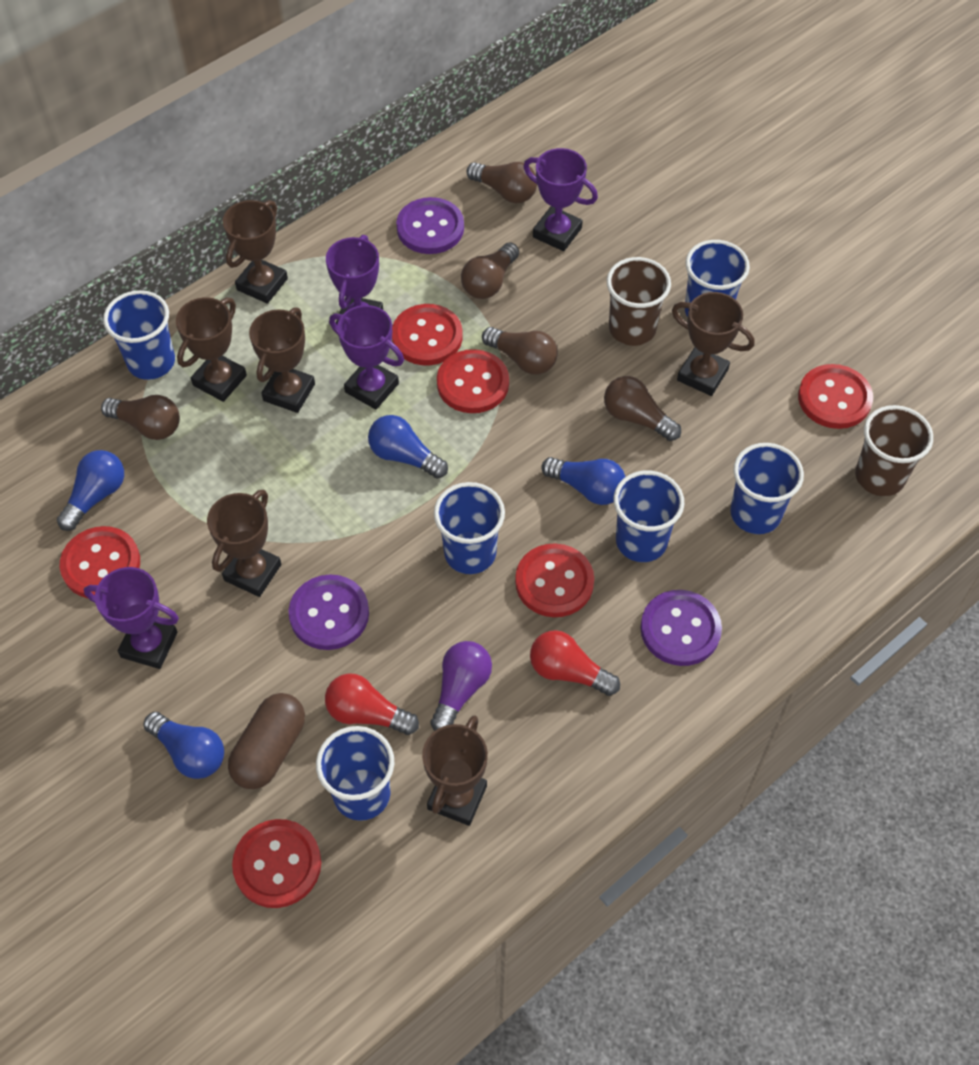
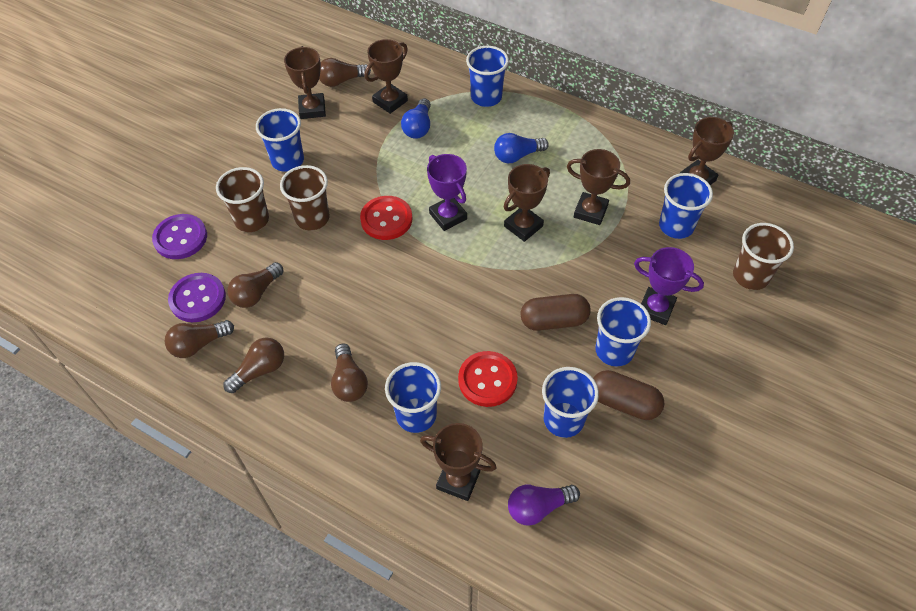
blue light bulb: [57,450,124,531] [143,712,224,779] [368,415,448,479] [541,457,625,505] = 4 -> [401,98,431,139] [494,133,549,163] = 2
brown capsule: [228,693,305,789] = 1 -> [521,294,591,331] [593,370,665,420] = 2
brown cup: [607,257,671,346] [855,405,933,496] = 2 -> [216,167,269,232] [280,165,330,230] [733,223,794,290] = 3
purple button: [288,575,369,650] [396,197,464,254] [640,590,722,666] = 3 -> [152,214,207,259] [168,273,226,322] = 2
purple trophy: [84,567,179,669] [326,235,383,325] [329,305,404,410] [523,148,598,251] = 4 -> [427,154,467,231] [634,247,704,325] = 2
red button: [60,526,140,598] [232,819,321,908] [392,304,463,365] [437,349,509,413] [515,543,594,617] [798,364,873,429] = 6 -> [360,196,412,240] [458,351,518,407] = 2
red light bulb: [325,673,419,735] [530,630,620,696] = 2 -> none = 0

